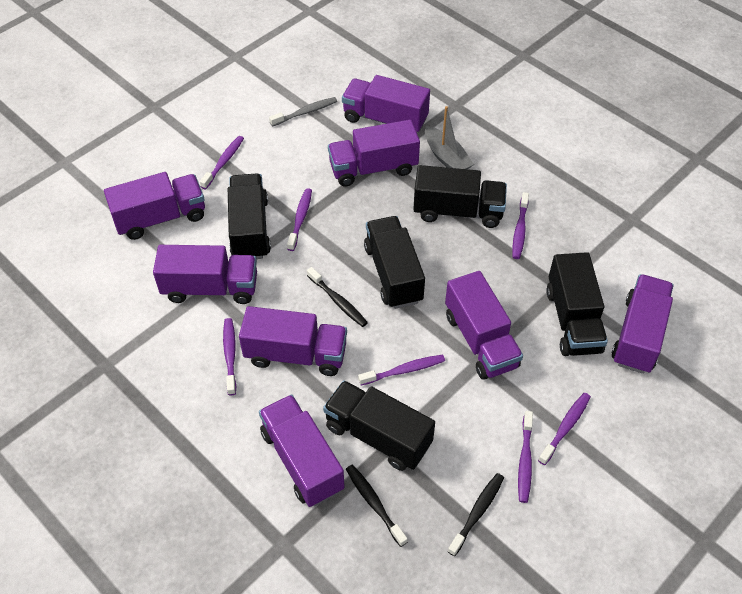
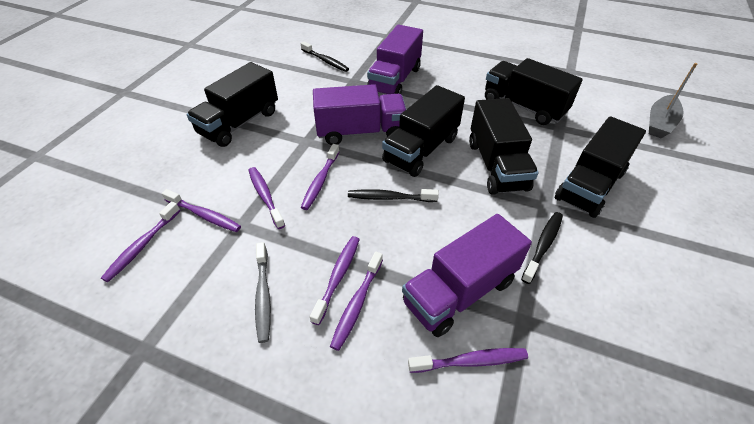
purple truck: [104,172,205,240] [153,245,257,304] [239,306,347,376] [259,394,345,507] [328,120,420,187] [342,75,430,133] [445,271,523,380] [612,274,674,374] = 8 -> [313,84,406,145] [367,25,423,95] [402,214,532,337] = 3

